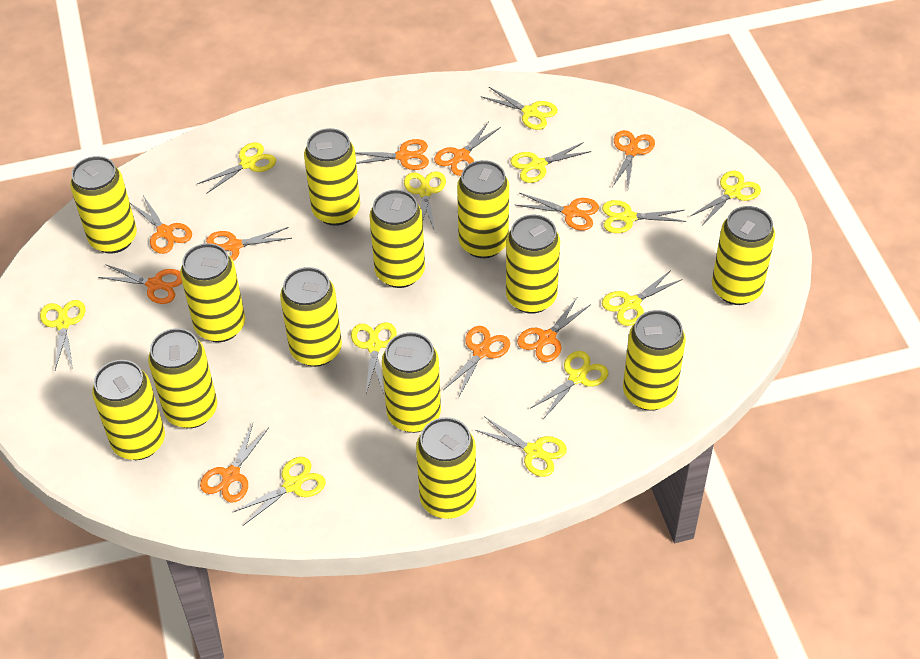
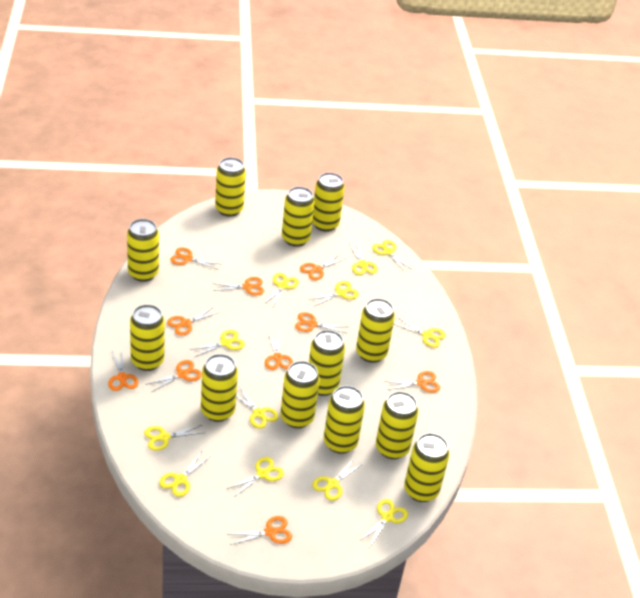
yellow can: [70,156,137,254] [92,360,165,460] [148,328,217,428] [180,243,245,342] [280,267,342,367] [304,128,360,226] [369,190,425,288] [382,332,441,433] [416,417,476,519] [457,160,509,258] [506,215,560,314] [623,310,686,411] [712,206,775,305] = 13 -> [127,219,159,282] [130,304,165,371] [201,354,238,422] [215,157,246,217] [280,361,320,428] [282,187,315,247] [309,330,345,396] [312,172,345,232] [324,386,365,454] [356,298,395,363] [376,391,419,459] [404,433,450,502] = 12

